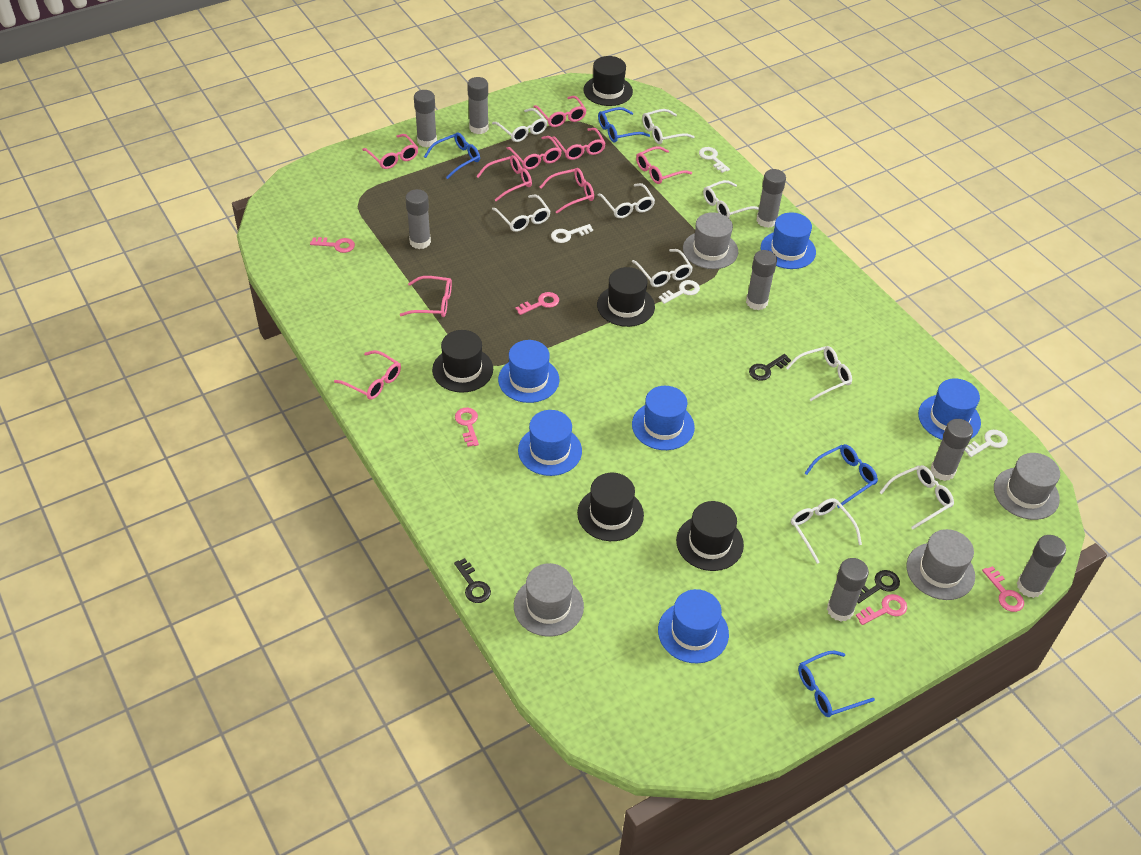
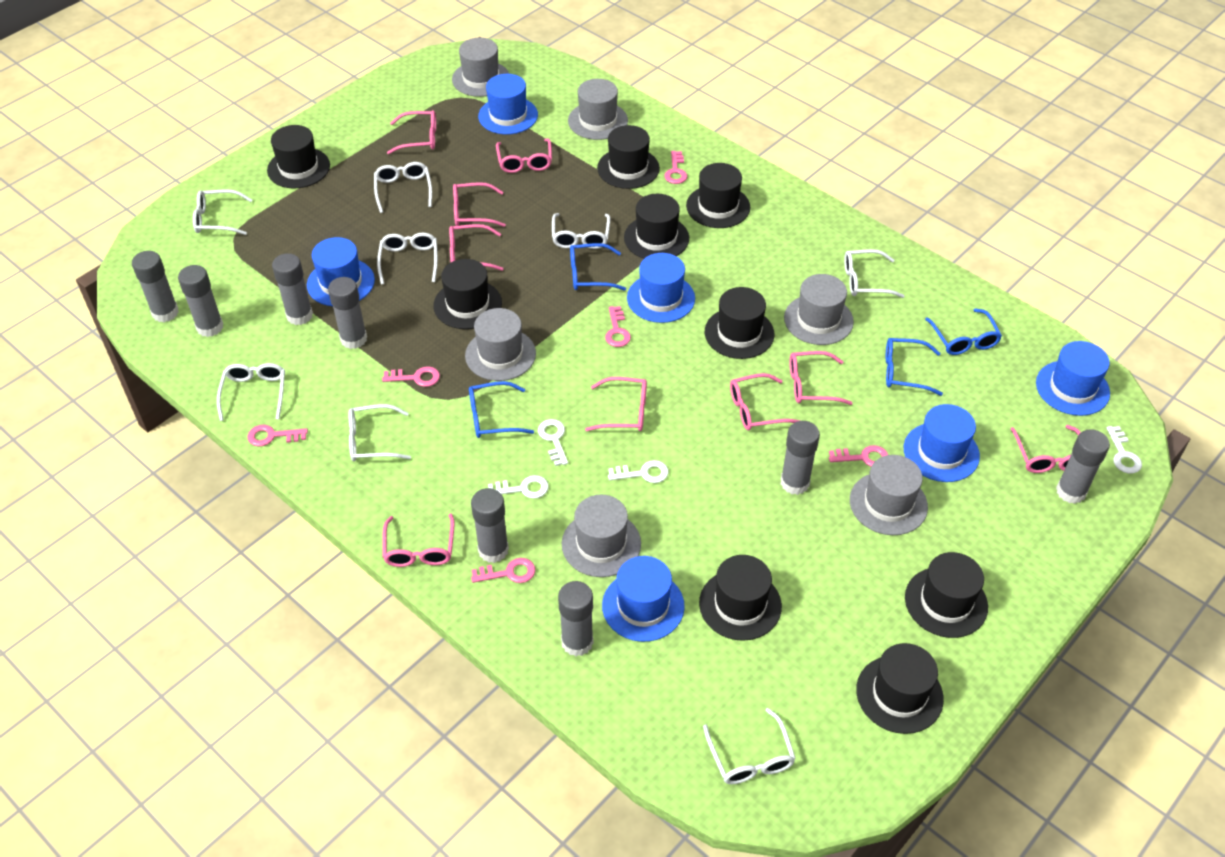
black hat: [432,330,493,393] [577,473,644,541] [583,56,633,106] [597,267,655,327] [676,501,744,571] = 5 -> [267,125,330,188] [433,259,502,329] [597,125,660,189] [624,194,689,258] [686,163,750,228] [699,555,782,641] [705,287,774,359] [856,643,944,734] [905,552,988,638] = 9
black key: [454,558,491,603] [749,354,791,381] [857,570,900,603] = 3 -> none = 0
grey hat: [514,563,584,637] [683,212,738,269] [906,529,975,600] [994,453,1060,520] = 4 -> [452,38,509,97] [465,308,536,381] [562,495,641,577] [568,79,628,140] [784,274,854,345] [850,455,928,535] = 6
pink key: [310,237,355,253] [455,407,479,447] [516,292,559,315] [856,594,907,625] [982,566,1024,612] = 5 -> [247,425,308,447] [382,366,440,387] [471,558,535,583] [605,306,631,347] [664,151,687,184] [829,445,888,467] = 6
white glasses: [492,108,548,142] [492,195,550,232] [598,183,655,218] [632,249,693,287] [642,109,695,144] [703,180,759,218] [786,346,852,401] [791,498,862,564] [879,465,954,529] = 9 -> [193,189,252,235] [217,363,285,421] [348,404,411,461] [374,162,432,213] [377,233,438,285] [552,213,610,249] [703,708,796,784] [844,249,904,298] = 8

